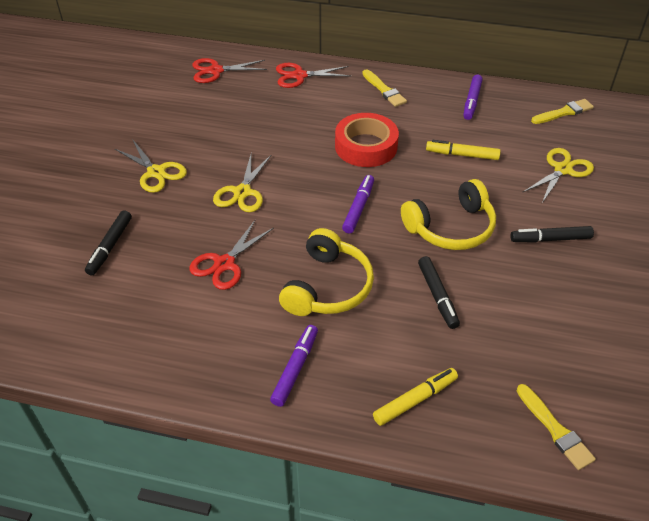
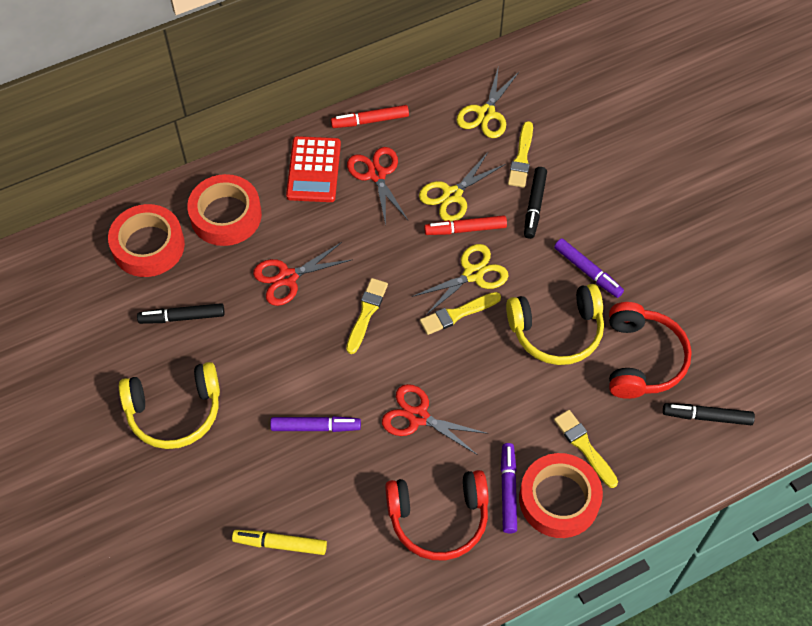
red calculator: none = 0 -> [286,136,341,202] = 1
red headphones: none = 0 -> [385,470,489,560] [609,302,692,399] = 2
red marker: none = 0 -> [331,105,409,128] [424,215,507,235] = 2
red tape: [335,113,399,167] = 1 -> [108,204,185,277] [187,174,262,246] [519,453,603,538] = 3
yellow brush: [362,69,407,107] [517,384,596,470] [531,99,594,124] = 3 -> [346,278,388,354] [420,292,501,335] [508,121,533,188] [554,410,618,488] = 4
yellow marker: [373,368,458,426] [426,140,501,160] = 2 -> [232,530,327,555] = 1

